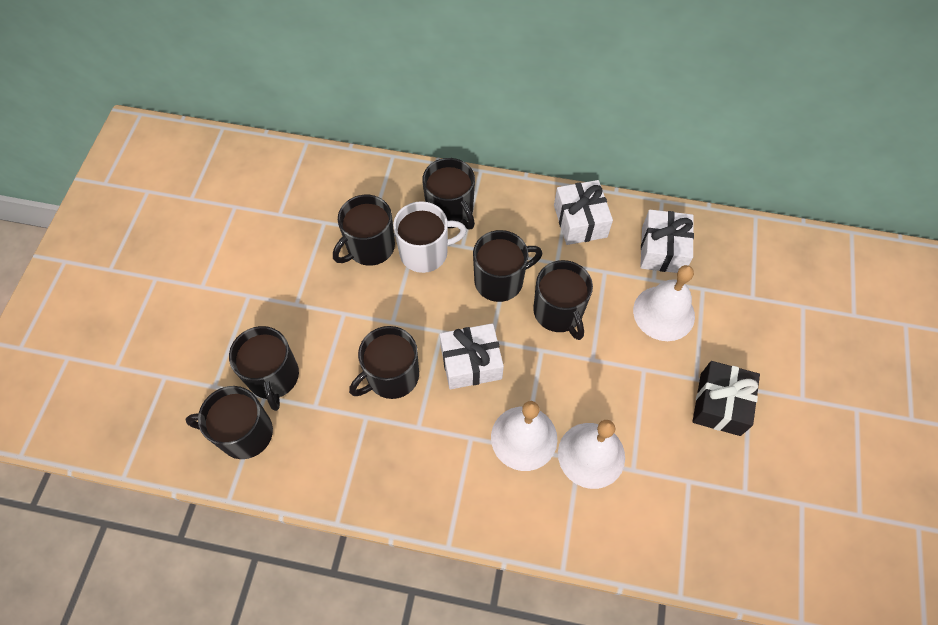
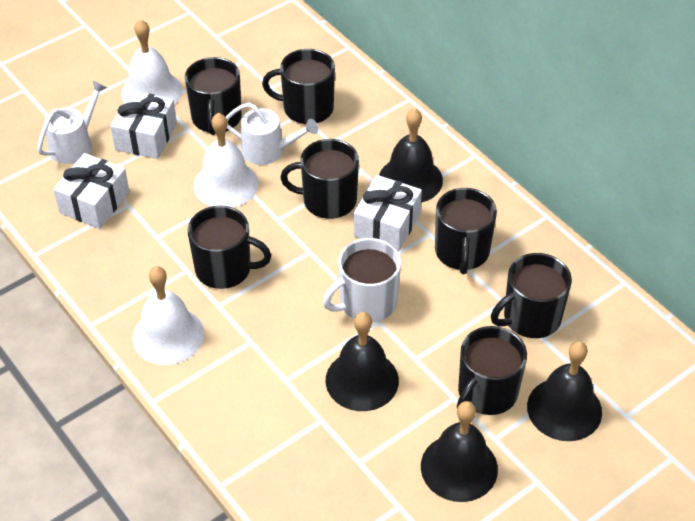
black bell: none = 0 -> [326,312,399,411] [379,108,443,203] [421,401,498,502] [527,341,602,441] = 4
black gift: [692,361,760,436] = 1 -> none = 0
white watering can: none = 0 -> [37,81,107,164] [226,103,318,165] = 2

